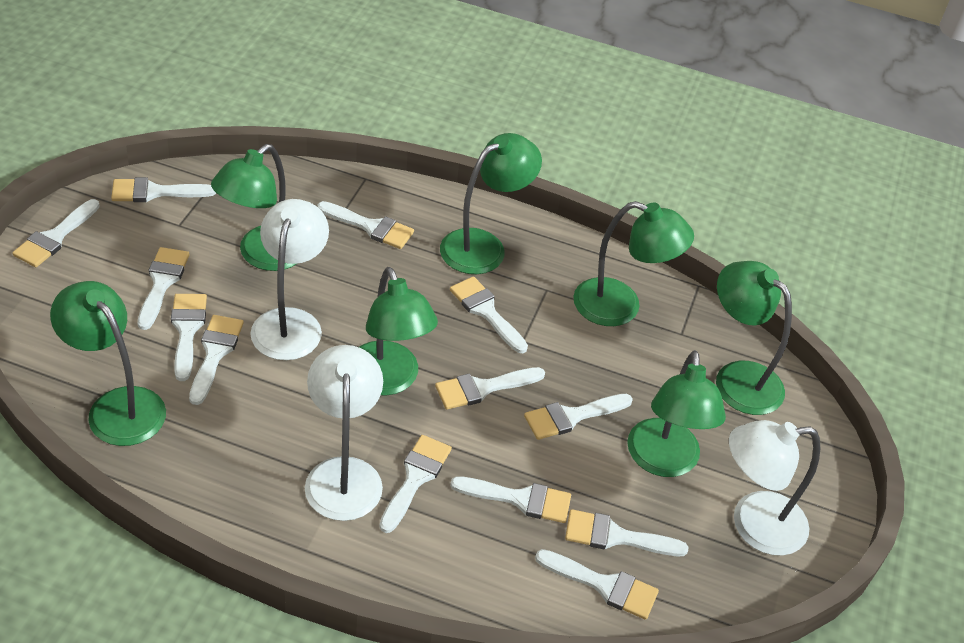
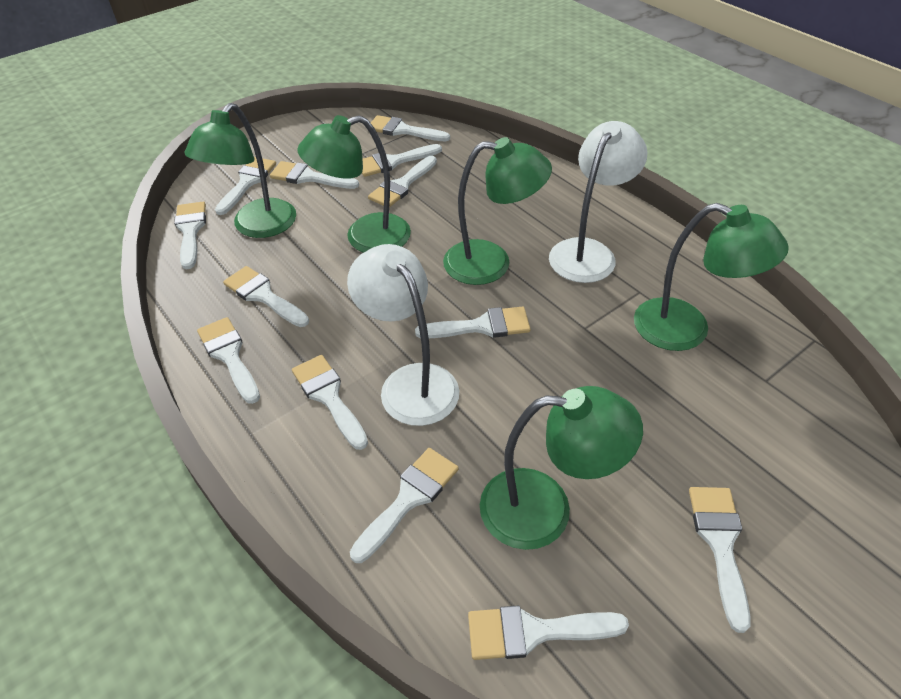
green lamp: [50,281,166,446] [211,144,296,271] [359,267,438,396] [440,133,542,274] [573,201,694,326] [627,350,726,477] [716,261,792,415] = 7 -> [185,103,296,238] [297,115,411,253] [443,137,552,285] [480,386,643,550] [634,203,789,351] = 5
white lamp: [250,199,329,360] [305,345,383,521] [729,420,820,556] = 3 -> [347,244,459,426] [549,121,647,283] = 2

